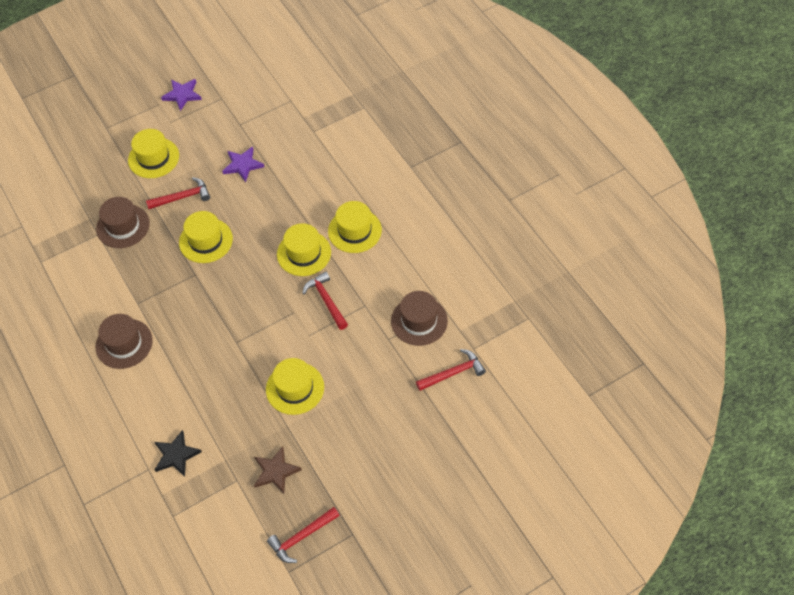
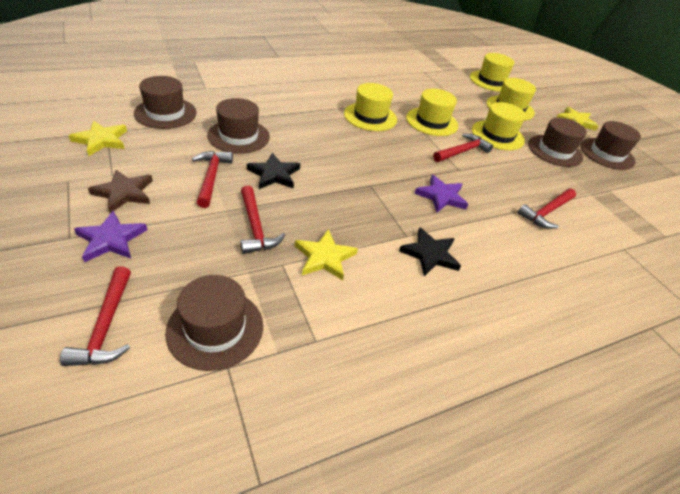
black star: [154,430,202,477] = 1 -> [247,153,300,189] [399,227,461,276] = 2
brown hat: [95,314,153,369] [96,197,150,248] [391,291,448,346] = 3 -> [134,76,197,129] [165,275,263,371] [207,98,270,154] [528,117,587,167] [580,121,641,170] = 5
red hammer: [146,177,210,209] [267,507,340,563] [302,271,348,330] [416,349,486,391] = 4 -> [60,266,131,366] [192,151,233,208] [241,186,285,254] [433,134,493,162] [518,188,576,229] = 5
yellow star: none = 0 -> [68,121,127,156] [295,229,358,280] [556,107,599,131] = 3

